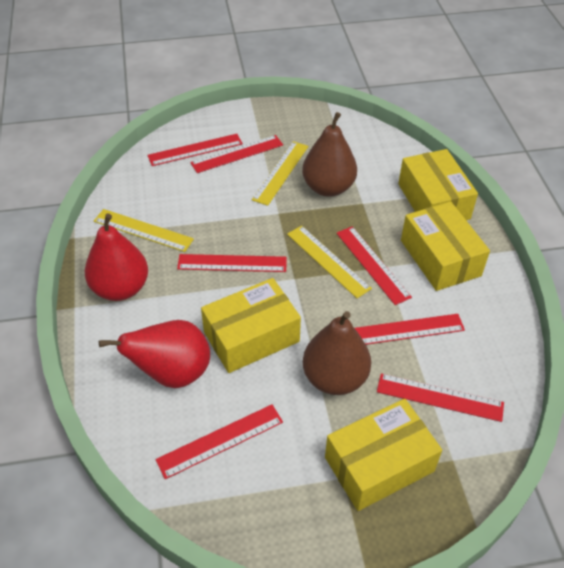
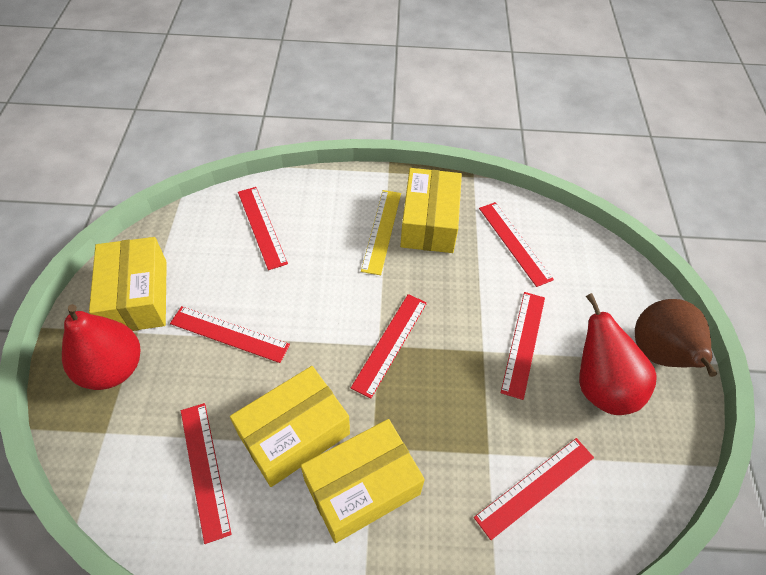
brown pear: [302,112,357,197] [303,311,371,395] = 2 -> [635,299,717,377] = 1
yellow ruler: [94,209,194,252] [252,141,308,206] [287,226,372,298] = 3 -> [361,190,401,275] = 1

